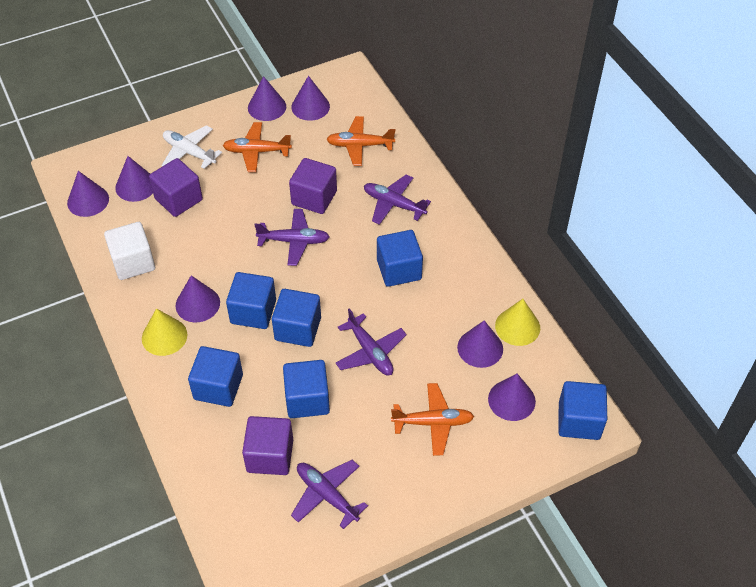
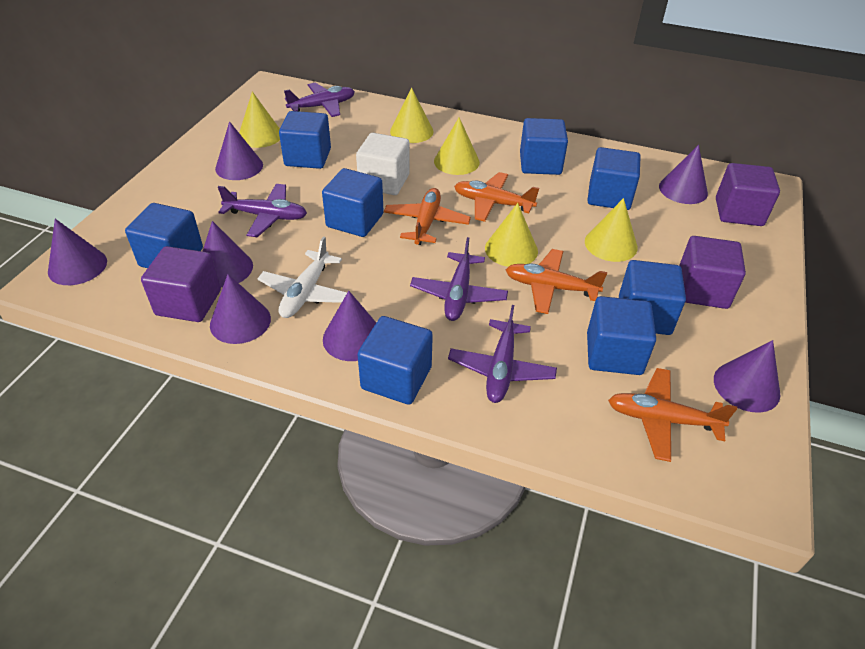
blue cube: [188,346,243,407] [226,272,276,329] [272,289,321,347] [283,360,330,418] [377,230,423,287] [558,381,607,440] = 6 -> [125,203,203,268] [279,111,331,169] [322,168,384,237] [357,316,433,405] [520,118,568,175] [587,147,640,210] [587,296,656,375] [619,260,686,335] = 8
orange plane: [223,122,292,172] [326,116,395,166] [391,383,474,456] = 3 -> [384,188,471,245] [454,172,539,222] [506,249,607,314] [608,368,737,462] = 4
yellow cone: [142,308,187,356] [495,299,540,346] = 2 -> [239,91,280,148] [390,88,433,143] [434,118,480,175] [485,203,538,267] [585,198,638,262] = 5

